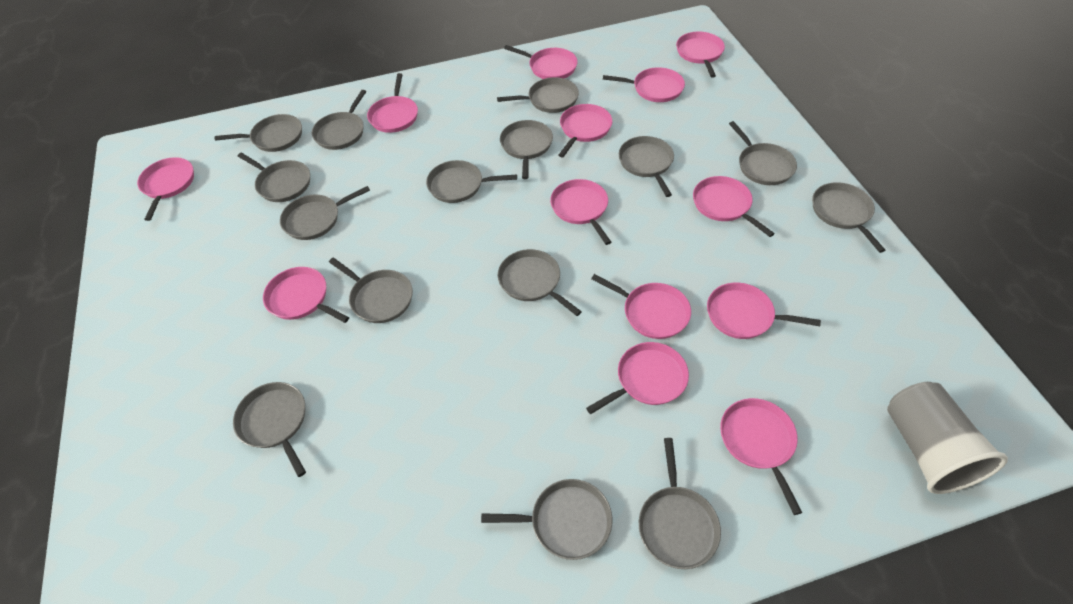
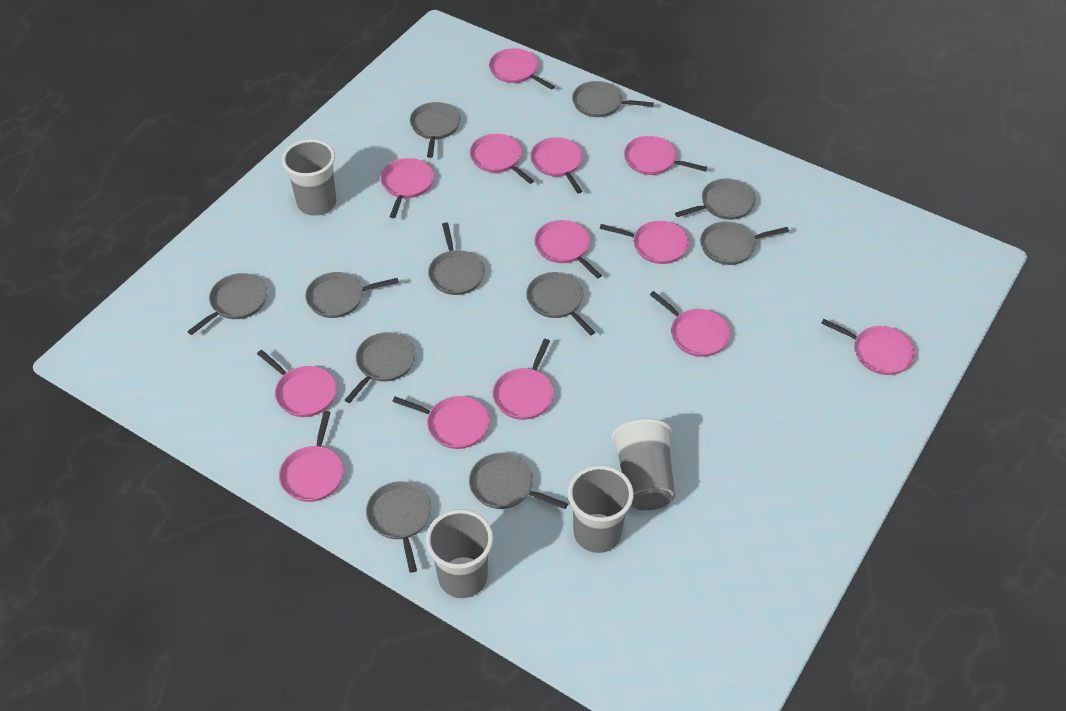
grey cup: [887,382,1008,494] = 1 -> [282,139,336,216] [426,509,493,598] [568,465,634,553] [611,419,675,510] = 4
grey pan: [215,114,302,152] [233,382,306,477] [237,153,310,202] [280,186,370,240] [312,90,366,150] [329,258,413,323] [426,160,517,203] [481,479,612,560] [497,77,579,113] [498,249,582,316] [500,120,553,179] [619,136,674,197] [639,438,721,569] [729,121,797,185] [812,182,885,253] = 15 -> [187,273,267,335] [305,272,399,318] [345,332,415,403] [366,481,432,573] [410,102,461,158] [428,222,485,295] [469,453,568,509] [526,272,595,335] [572,81,654,117] [675,179,756,220] [700,222,789,265] = 11

